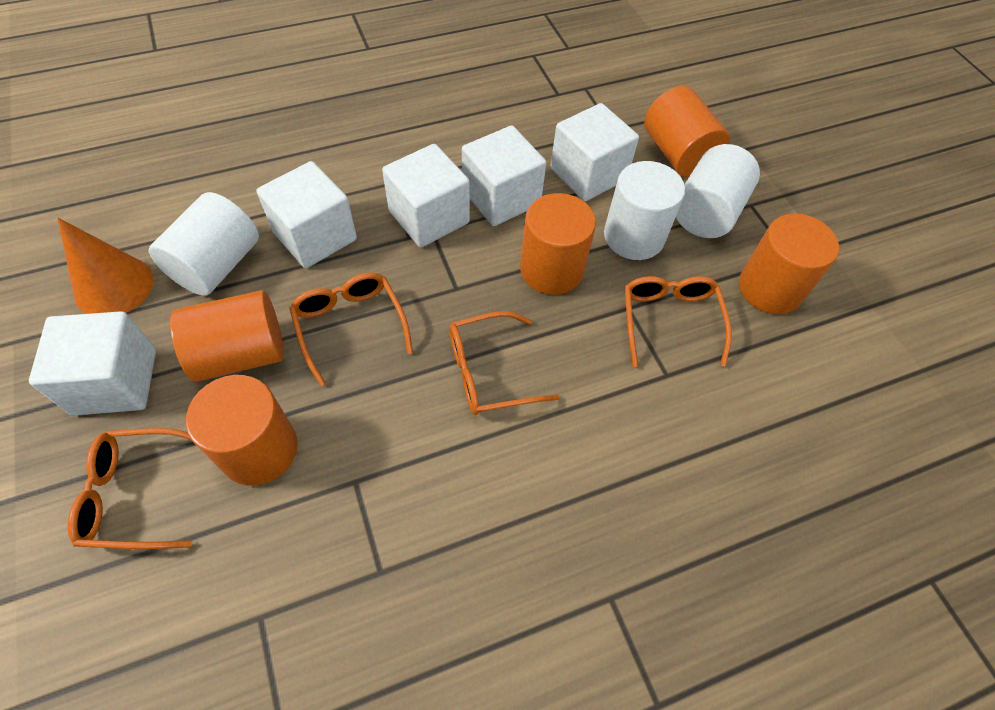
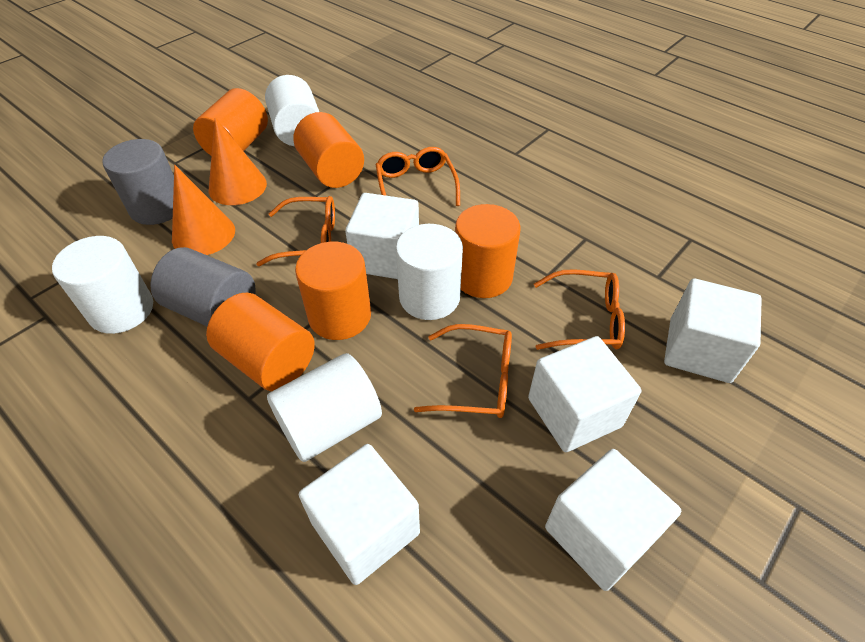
grey cylinder: none = 0 -> [102,139,174,225] [150,247,256,326] = 2
orange cone: [57,218,154,314] = 1 -> [172,165,235,255] [209,117,267,205] = 2
white cylinder: [149,192,259,296] [604,161,685,260] [676,144,760,238] = 3 -> [52,236,153,334] [265,75,319,146] [267,353,382,462] [396,224,463,320] = 4

